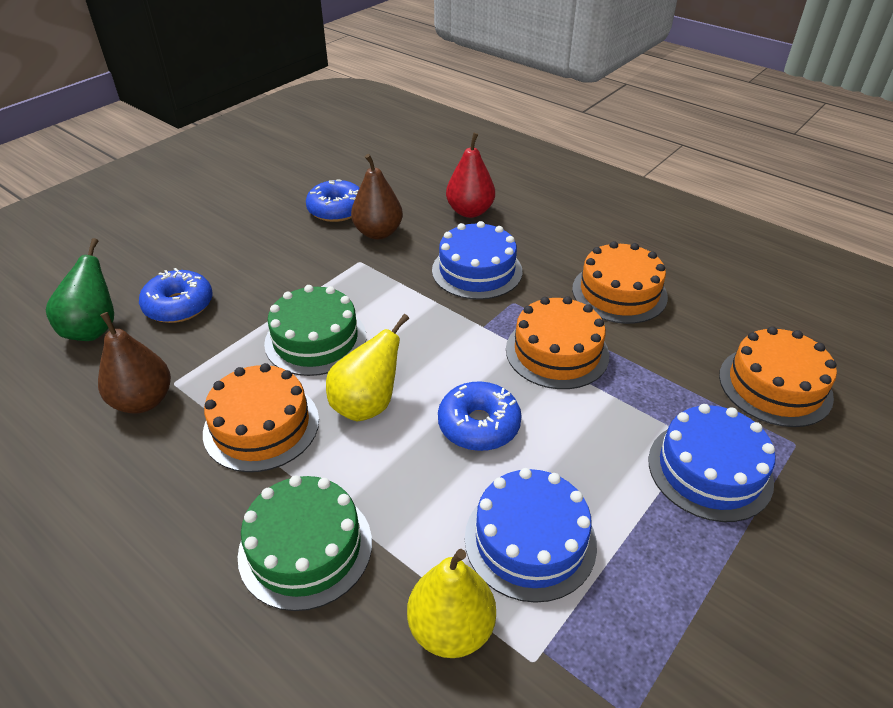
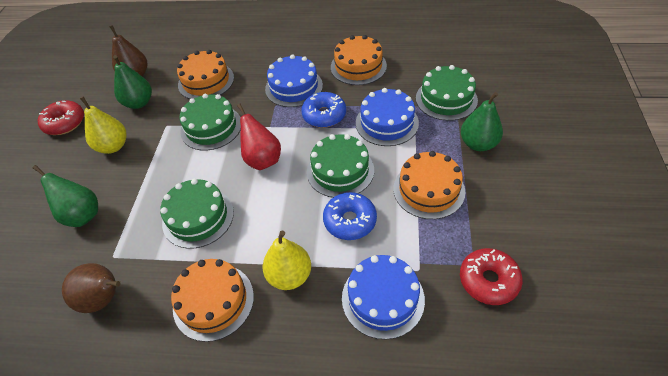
blue donut: [139,268,213,323] [306,179,360,222] [438,381,522,451] = 3 -> [301,92,346,128] [323,192,377,240] = 2
green cake: [238,475,372,611] [264,285,366,376] = 2 -> [160,178,234,249] [179,94,241,151] [307,134,374,198] [416,65,478,121] = 4
green pear: [46,238,114,341] = 1 -> [33,165,98,227] [113,55,152,109] [461,92,503,151] = 3
red donut: none = 0 -> [37,100,84,135] [460,248,523,305] = 2

